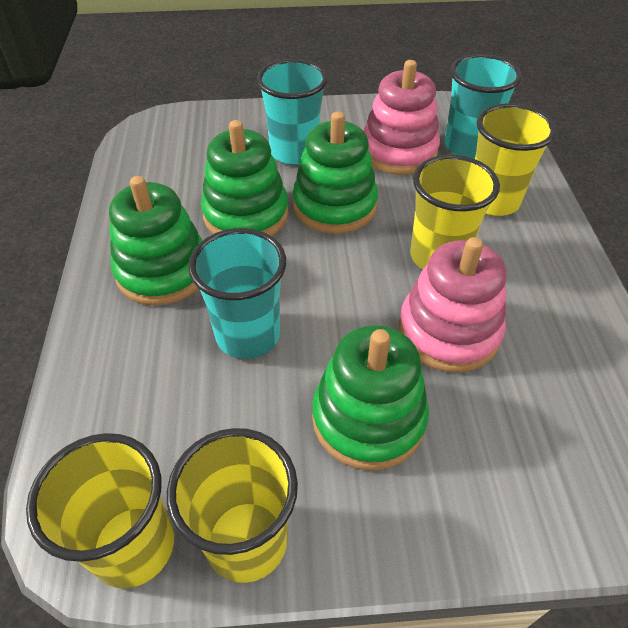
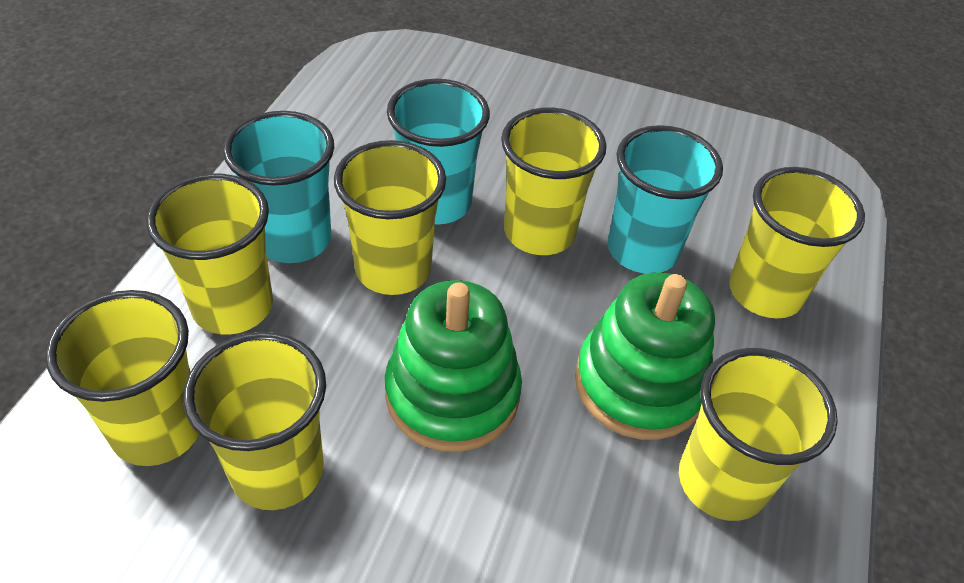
green stacking toy: [109,176,203,306] [201,120,289,236] [292,111,378,234] [312,325,429,470] = 4 -> [385,280,522,452] [575,272,715,440] = 2
pink stacking toy: [363,60,440,175] [399,237,506,373] = 2 -> none = 0
yellow cup: [26,433,174,589] [167,428,298,583] [410,155,500,269] [475,103,556,216] = 4 -> [45,290,199,466] [146,173,273,335] [183,332,326,510] [334,140,446,295] [501,108,606,255] [679,348,838,521] [729,167,865,319] = 7

